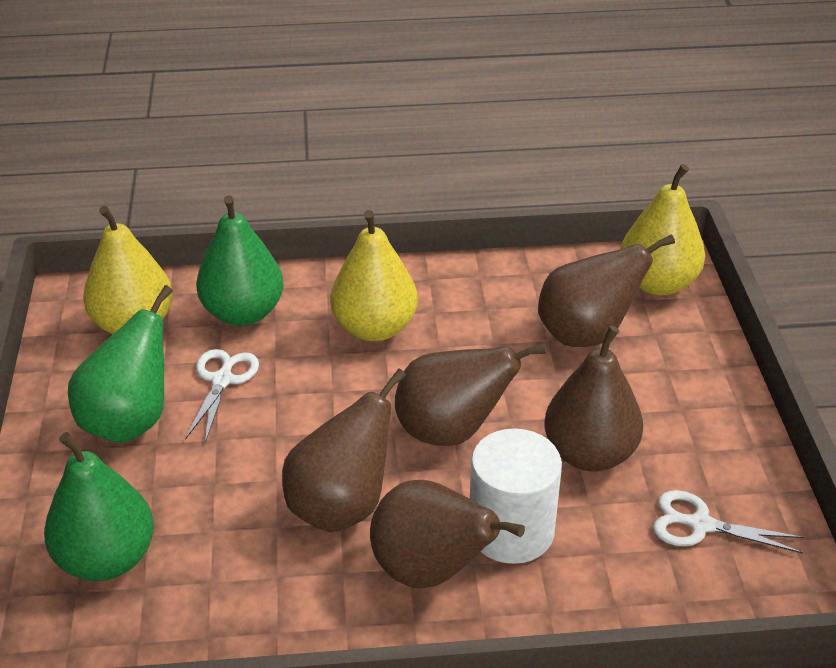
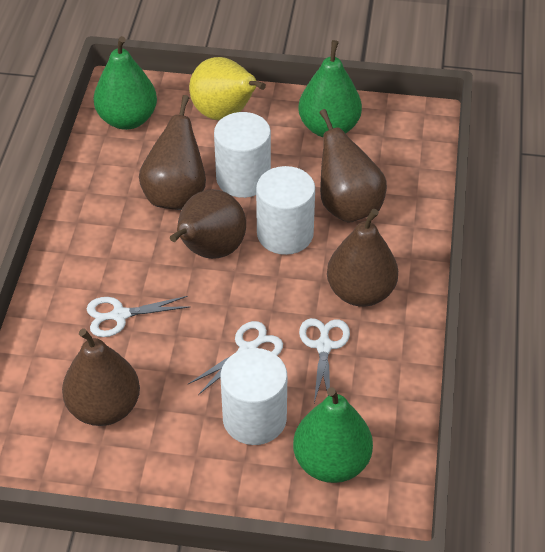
white cylinder: [470,428,562,564] = 1 -> [214,112,271,198] [220,348,287,445] [256,166,315,255] = 3
white scissors: [185,349,259,443] [653,490,804,554] = 2 -> [87,296,189,337] [188,321,283,395] [299,318,350,403] = 3
yellow pear: [83,206,173,334] [330,210,418,341] [621,164,705,295] = 3 -> [189,57,266,120] = 1

